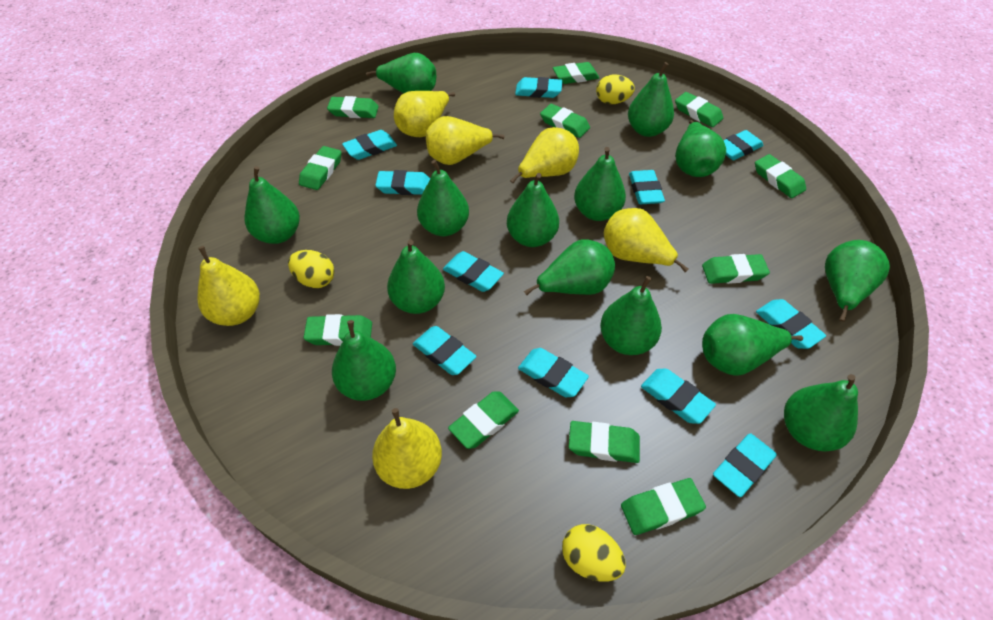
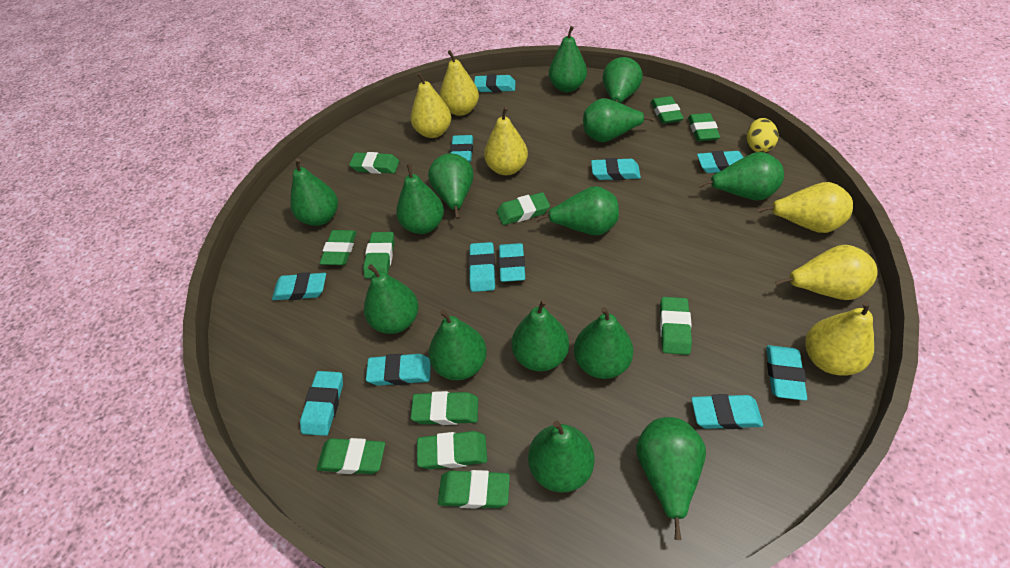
yellow egg: [288,250,335,288] [562,524,626,582] [596,74,635,104] = 3 -> [747,118,779,153] = 1

